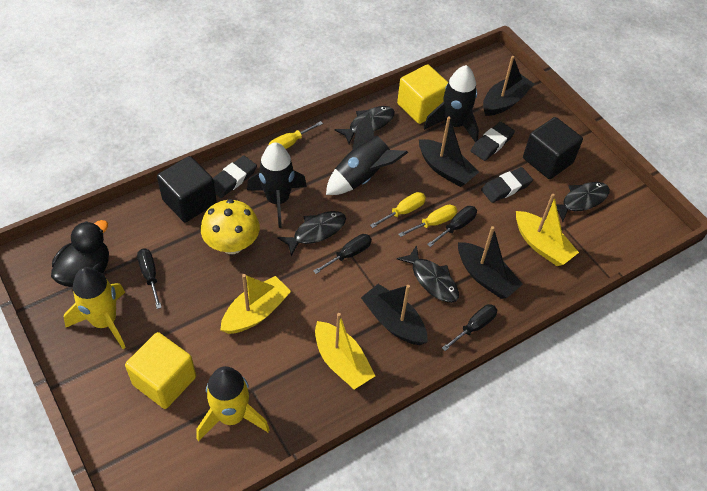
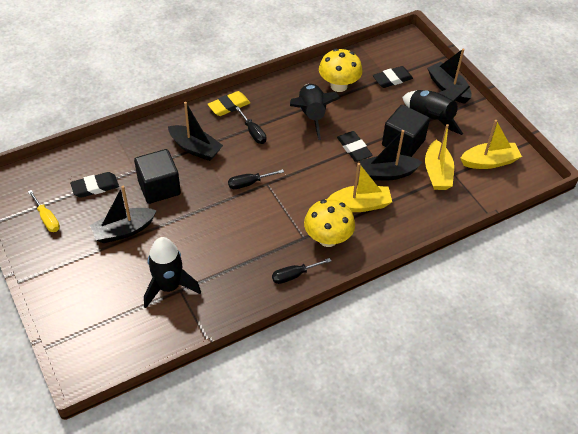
black duck: [51,220,109,287] = 1 -> none = 0
black fish: [277,211,346,256] [335,106,395,144] [397,245,459,303] [547,182,610,222] = 4 -> none = 0
black screwdriver: [137,248,162,309] [313,234,372,274] [427,206,477,247] [442,304,497,351] = 4 -> [228,169,284,189] [236,107,266,144] [272,258,331,284] = 3
yellow cube: [125,332,196,409] [397,64,448,124] = 2 -> none = 0
yellow eraser: none = 0 -> [208,91,250,116] = 1
yellow mushroom: [201,199,260,254] = 1 -> [304,199,355,247] [319,49,362,92] = 2
yellow rocket: [64,267,126,349] [196,366,270,441] = 2 -> none = 0
yellow screwdriver: [268,121,323,149] [370,192,426,228] [399,204,457,237] = 3 -> [28,190,60,232] = 1

